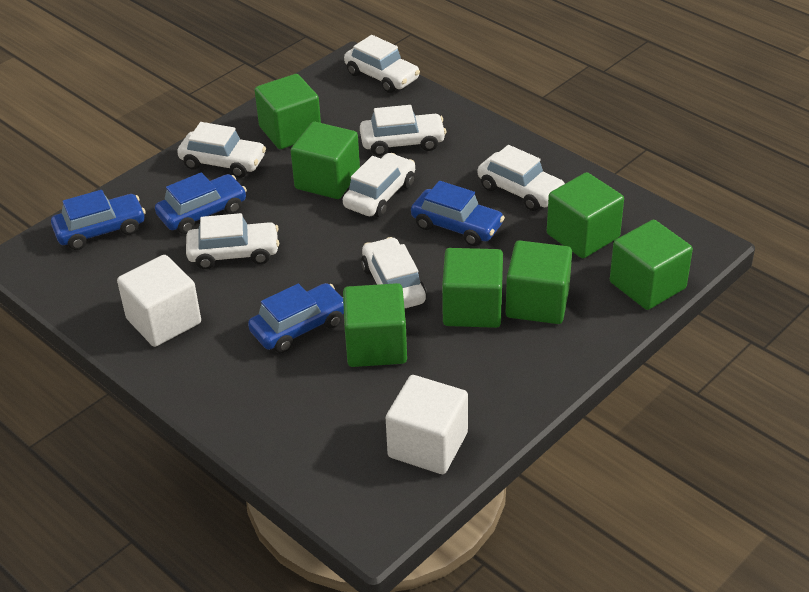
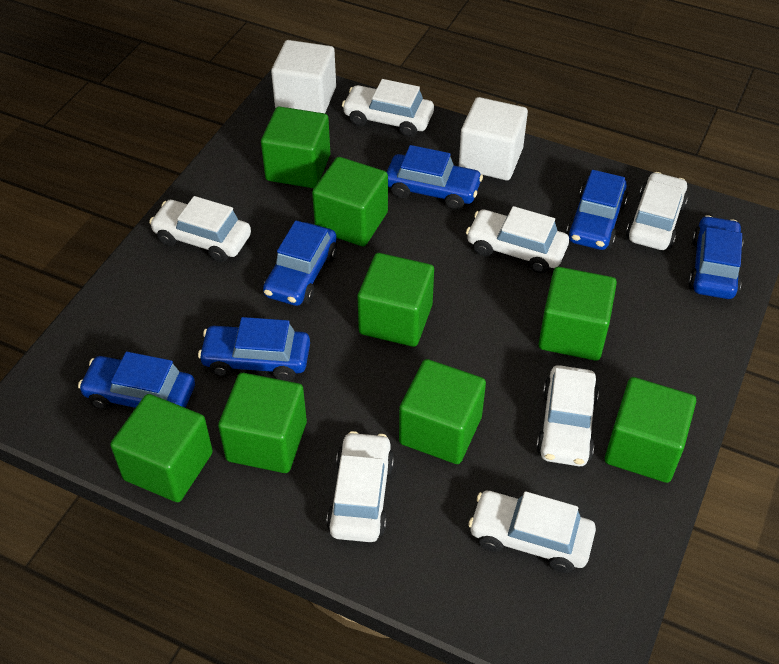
blue car: [51,190,146,250] [155,172,247,234] [248,283,344,353] [411,181,505,246] = 4 -> [78,352,195,410] [198,317,310,381] [263,221,337,306] [387,145,483,210] [566,170,628,250] [688,215,744,299] = 6
green cube: [255,74,321,149] [291,122,360,199] [343,283,407,367] [442,248,503,328] [506,240,572,324] [547,172,624,258] [610,220,693,310] = 7 -> [110,394,213,502] [218,373,307,473] [261,106,330,188] [312,157,388,247] [358,253,434,347] [399,359,486,464] [539,267,617,361] [605,377,696,483] = 8

